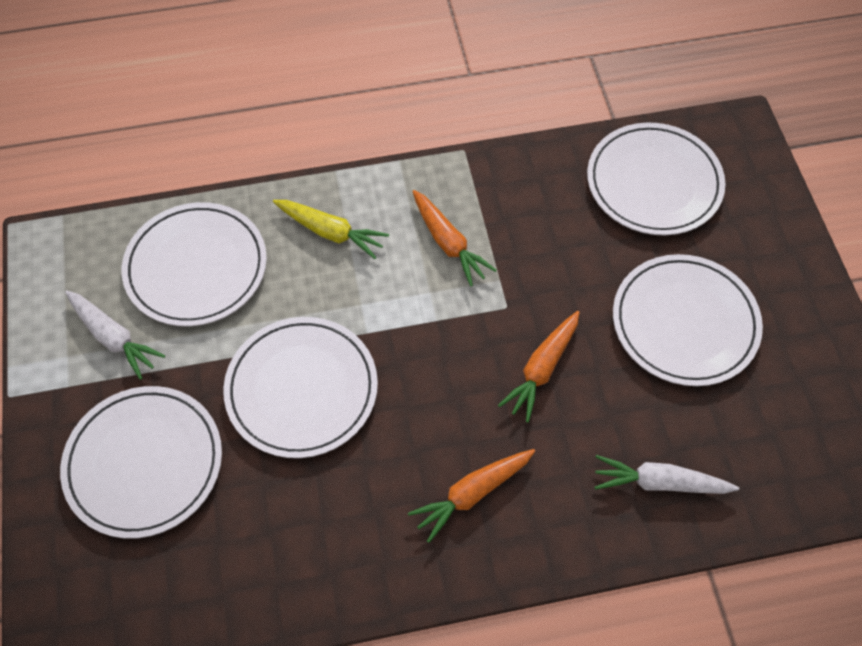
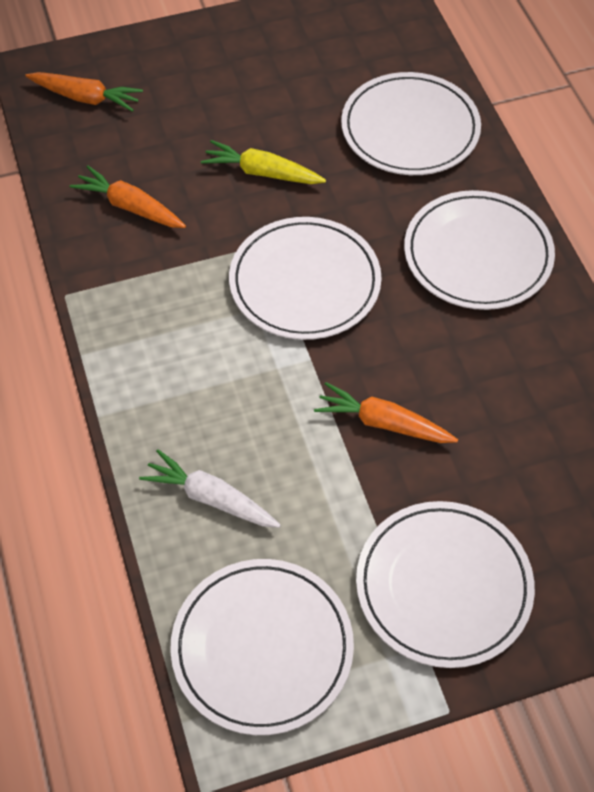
white carrot: [65,290,165,380] [595,455,739,494] = 2 -> [139,449,281,528] = 1

